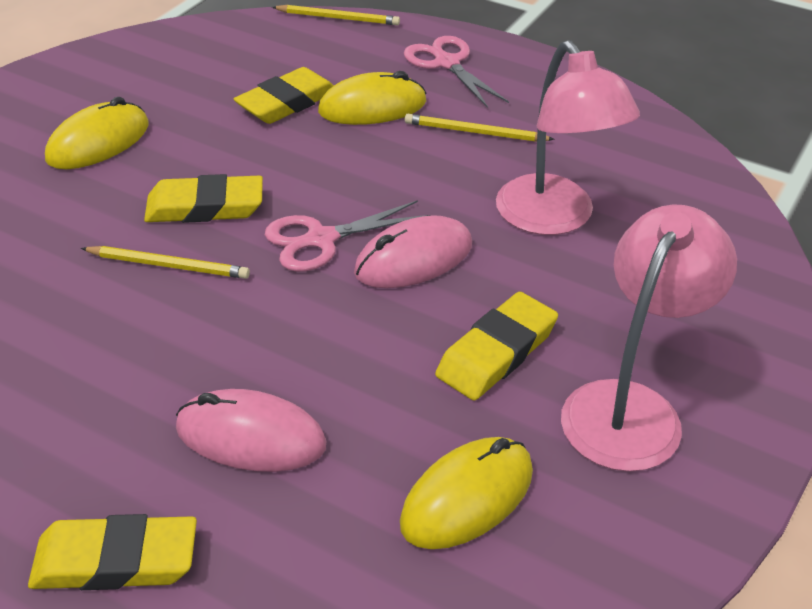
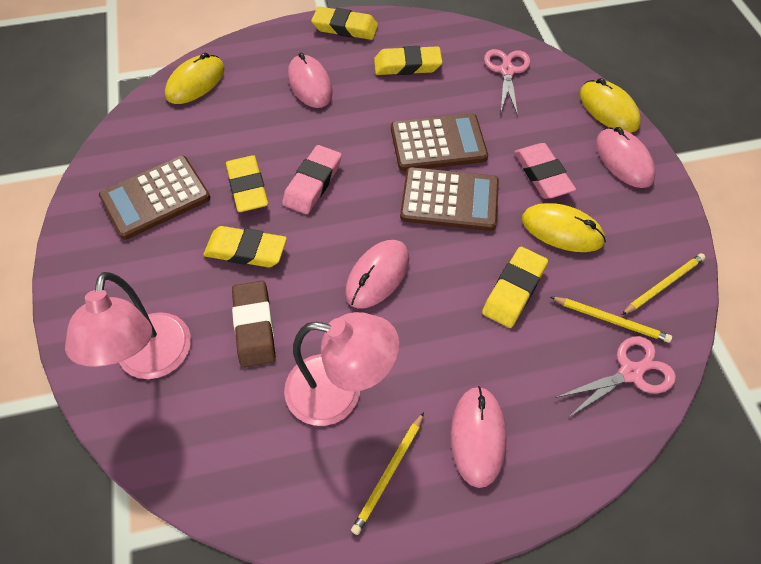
brown calculator: none = 0 -> [99,156,210,240] [391,113,488,171] [400,167,499,231] = 3
brown eraser: none = 0 -> [232,281,276,368] = 1
pink eraser: none = 0 -> [282,145,342,214] [514,143,576,199] = 2
pink mouse: [176,389,326,472] [354,215,472,288] = 2 -> [288,53,333,108] [345,240,409,309] [450,386,507,488] [596,127,655,188] = 4
yellow eraser: [28,514,197,590] [144,174,263,223] [234,67,334,124] [435,292,558,401] = 4 -> [203,226,287,268] [226,155,268,212] [311,7,378,40] [374,46,442,75] [482,247,548,328] = 5

